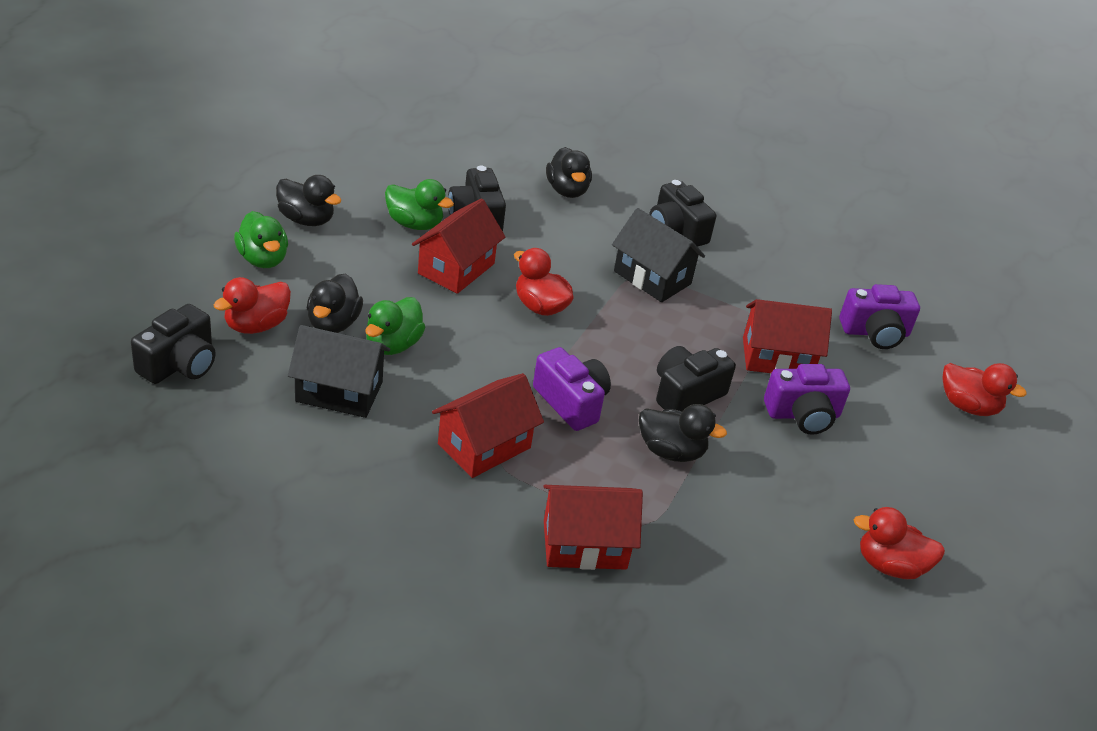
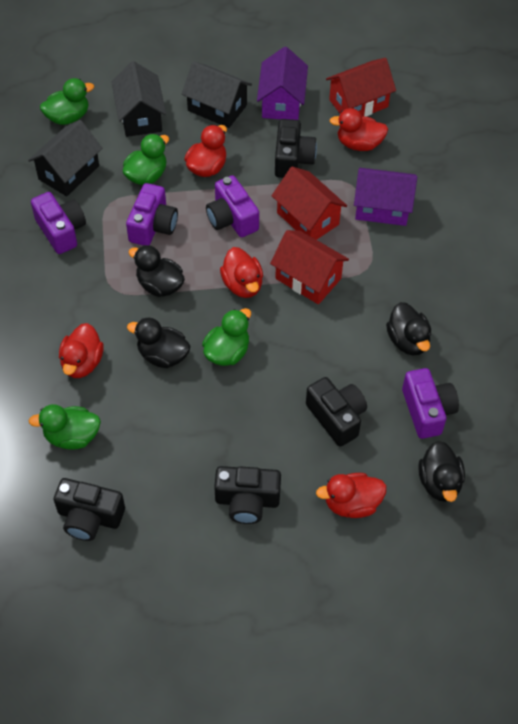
black house: [288,325,390,418] [612,208,705,302] = 2 -> [28,120,102,196] [111,61,166,137] [182,61,252,128] = 3
green duck: [234,211,288,268] [365,297,425,355] [385,179,454,230] = 3 -> [29,404,101,450] [40,78,94,125] [123,134,169,185] [202,308,251,366] = 4
purple camera: [533,347,611,431] [764,364,850,435] [840,284,920,349] = 3 -> [31,192,86,254] [126,183,178,245] [206,175,259,237] [402,368,459,439] = 4
purple house: none = 0 -> [257,47,308,120] [354,168,417,226] = 2
red duck: [214,277,291,334] [514,248,574,316] [854,507,945,579] [942,363,1027,416] = 4 -> [59,323,104,378] [185,125,227,177] [220,247,263,298] [316,473,387,518] [329,108,388,151] = 5
red house: [412,198,505,294] [432,373,544,478] [543,485,643,570] [743,299,832,373] = 4 -> [270,230,349,304] [272,166,347,240] [326,58,396,117] = 3

